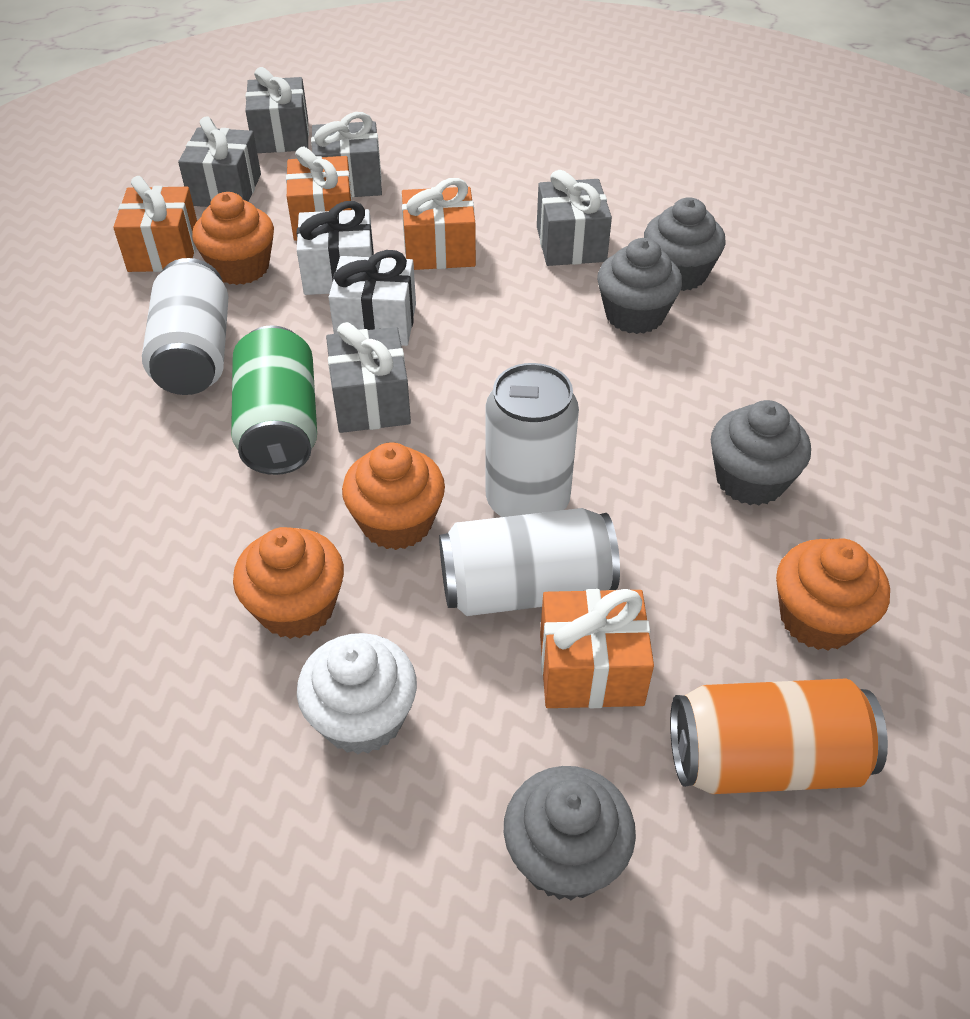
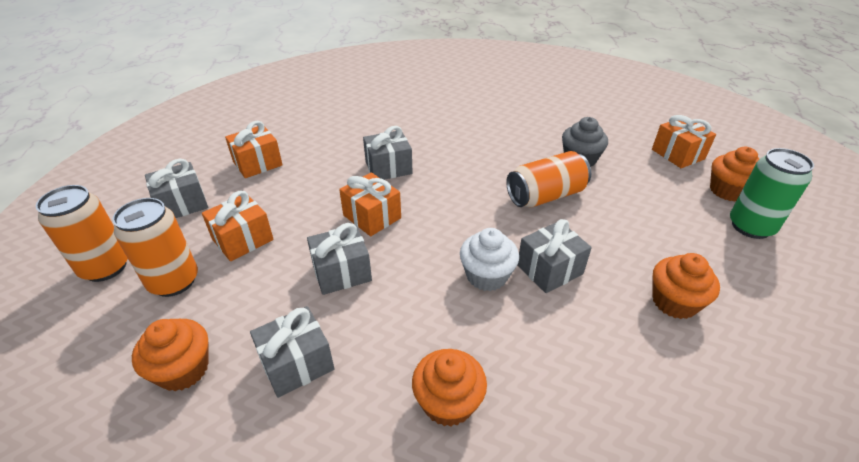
grey cupcake: [504,766,636,900] [597,238,682,334] [644,197,726,291] [711,400,811,505] = 4 -> [562,117,608,167] = 1
orange can: [670,678,888,794] = 1 -> [36,185,128,282] [112,198,198,297] [506,151,591,207] = 3
white can: [142,258,228,395] [439,508,620,616] [485,363,579,517] = 3 -> none = 0
white gift: [297,201,374,295] [329,250,416,346] = 2 -> none = 0

